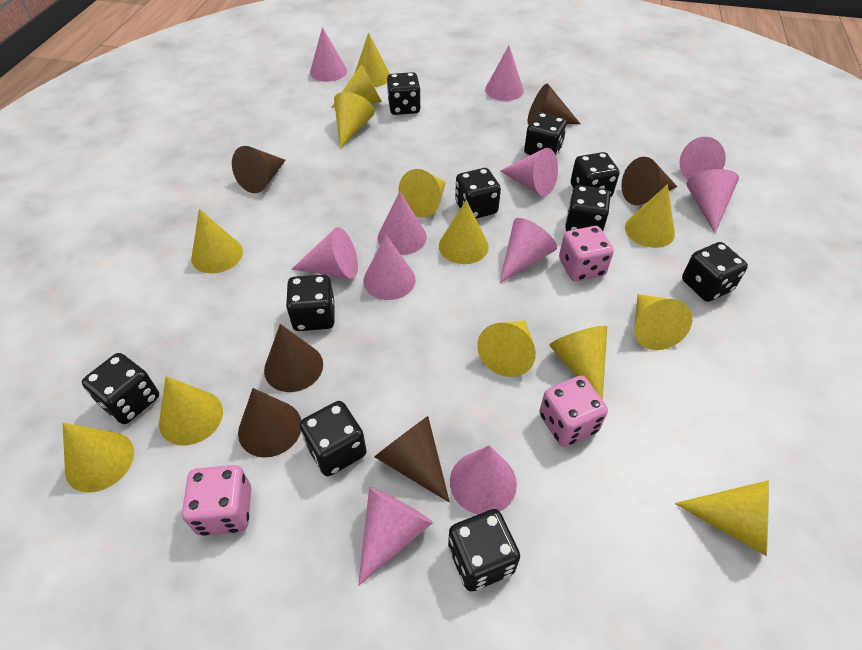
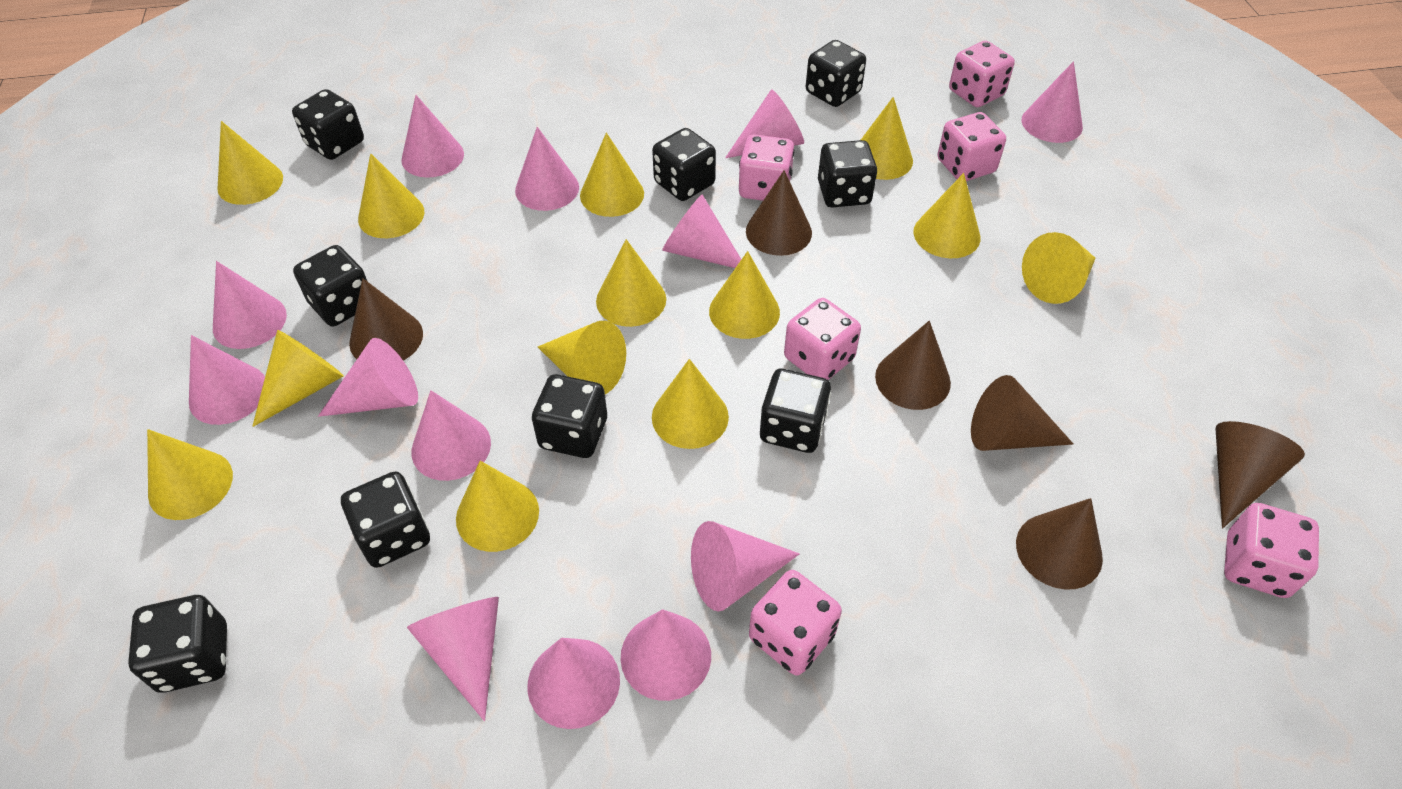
black dice: [82,353,159,424] [286,274,334,331] [299,401,367,476] [387,72,421,115] [448,509,520,592] [455,168,501,218] [524,112,567,156] [565,185,611,231] [571,152,620,197] [682,242,748,302] = 10 -> [128,595,227,693] [292,89,364,160] [293,245,368,326] [341,471,430,568] [532,374,607,458] [652,128,716,201] [760,369,831,453] [806,40,866,107] [818,140,877,208] = 9
pink cone: [291,227,358,279] [310,27,347,82] [358,487,433,586] [363,235,416,300] [378,191,427,255] [450,445,517,514] [485,46,524,101] [500,148,558,196] [500,218,557,283] [679,137,726,180] [686,169,739,233] = 11 -> [189,335,265,425] [213,261,287,349] [318,338,418,417] [401,95,464,178] [407,597,499,721] [411,390,491,481] [515,127,579,211] [527,638,620,729] [620,609,711,701] [662,194,741,268] [691,521,800,611] [725,90,804,158] [1022,61,1083,143] = 13
pink dice: [182,465,251,536] [539,376,608,447] [559,226,614,282] = 3 -> [739,135,794,201] [749,570,842,676] [784,298,861,380] [937,112,1006,181] [949,41,1015,107] [1224,503,1319,598] = 6

